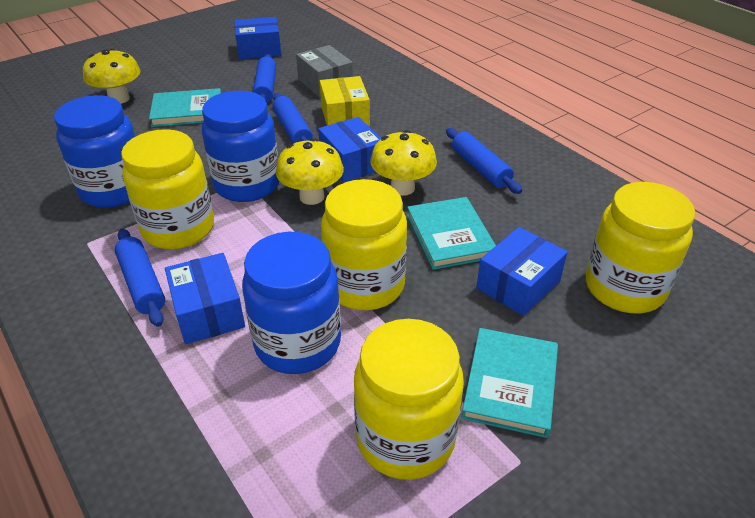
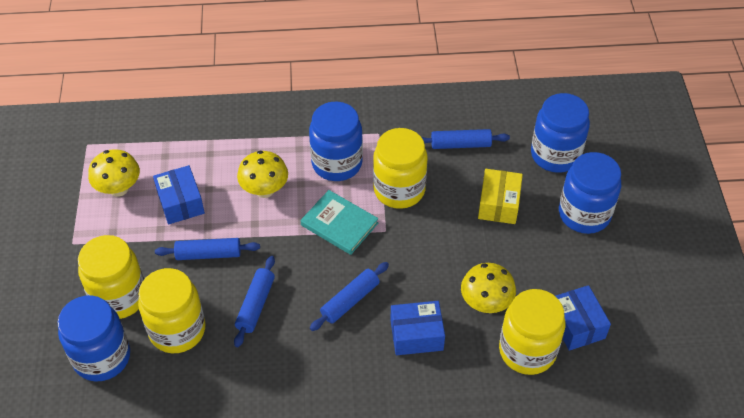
blue box: [165,253,245,344] [234,17,281,59] [318,117,381,182] [476,227,568,316] = 4 -> [153,165,205,224] [390,301,445,355] [555,285,611,351] = 3
blue jar: [54,95,136,208] [202,91,279,202] [242,232,341,374] = 3 -> [57,295,130,382] [309,102,363,181] [531,93,590,173] [559,152,621,234] = 4
grey box: [296,45,353,98] = 1 -> none = 0
turquoise book: [149,88,221,127] [407,197,496,270] [461,328,558,438] = 3 -> [301,190,379,255] = 1

